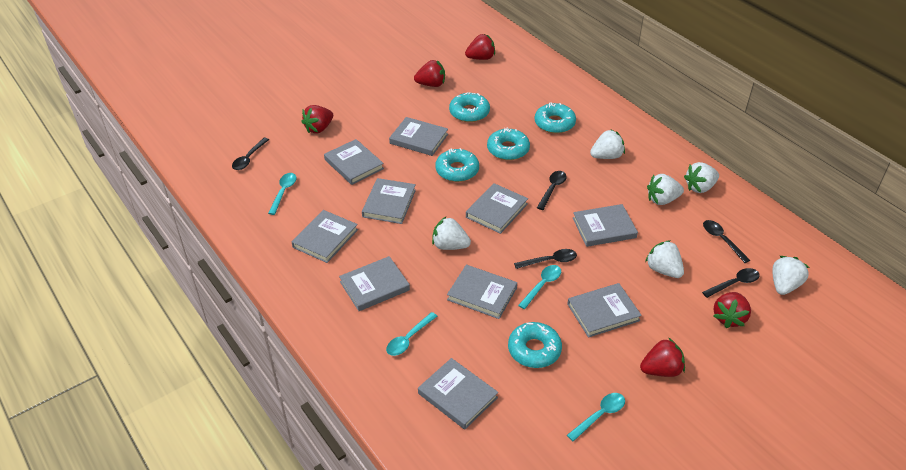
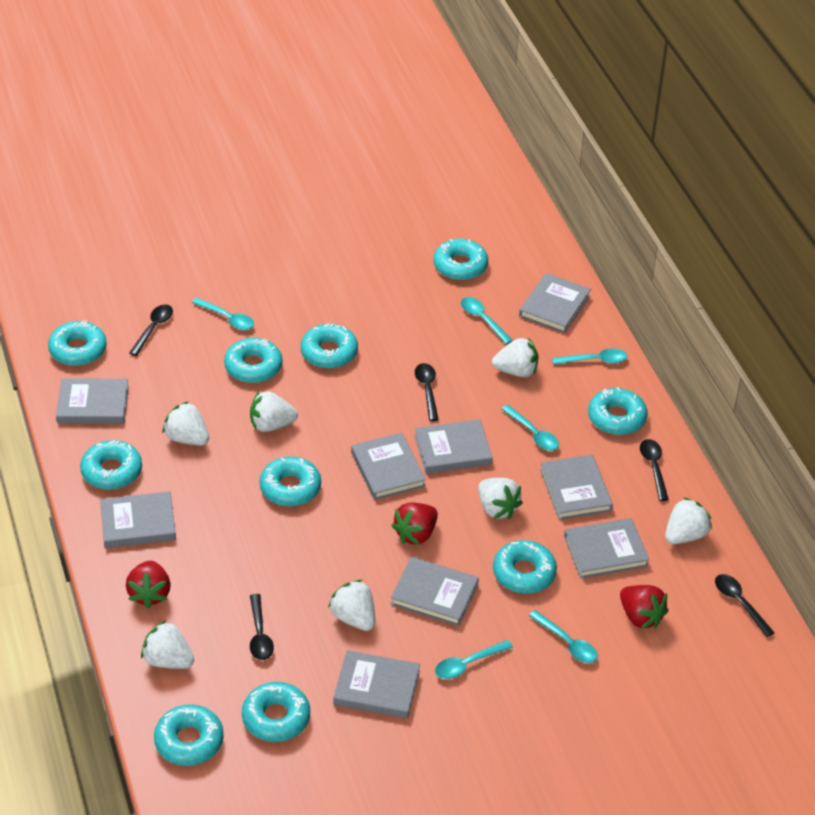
grey book: [292,210,358,263] [324,139,384,185] [339,256,410,311] [362,178,416,224] [389,117,448,156] [418,358,498,429] [447,265,517,319] [466,183,528,234] [567,283,642,338] [573,204,638,247] = 10 -> [56,378,129,424] [100,491,176,548] [333,650,420,718] [351,433,426,500] [391,557,479,626] [415,419,493,474] [519,273,591,333] [540,455,613,520] [564,518,649,579] = 9
red strawberry: [301,105,333,134] [414,60,445,87] [465,34,495,60] [640,338,685,377] [713,292,751,328] = 5 -> [126,561,171,609] [391,503,438,545] [620,585,669,629] = 3
turquoise donut: [435,148,479,182] [449,92,490,122] [487,127,530,160] [508,322,562,368] [535,102,576,133] = 5 -> [48,320,107,366] [80,440,142,490] [154,704,224,766] [224,338,282,383] [242,682,310,742] [260,456,321,507] [301,323,358,368] [434,239,488,280] [493,540,557,594] [588,387,647,435] = 10
turquoise spoon: [268,173,296,215] [386,312,437,356] [518,265,561,309] [567,393,625,442] = 4 -> [192,298,254,330] [435,640,513,679] [461,297,513,344] [502,405,559,451] [529,610,598,663] [552,348,627,365] = 6
white strawberry: [432,217,471,250] [590,130,625,159] [645,240,684,278] [647,174,684,205] [684,162,719,193] [773,256,810,295] = 6 -> [141,620,194,669] [163,401,209,445] [250,391,298,432] [328,580,375,631] [478,478,523,519] [492,337,538,377] [665,497,712,544] = 7

